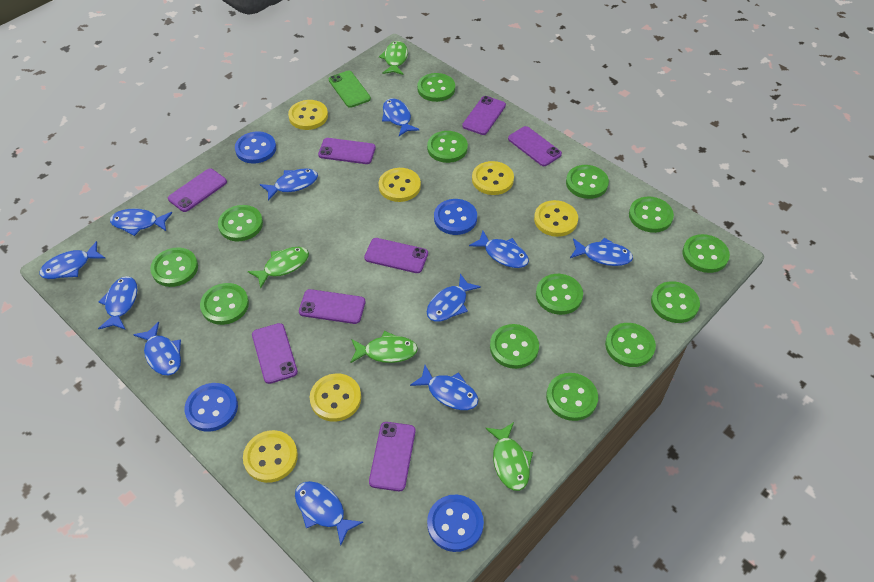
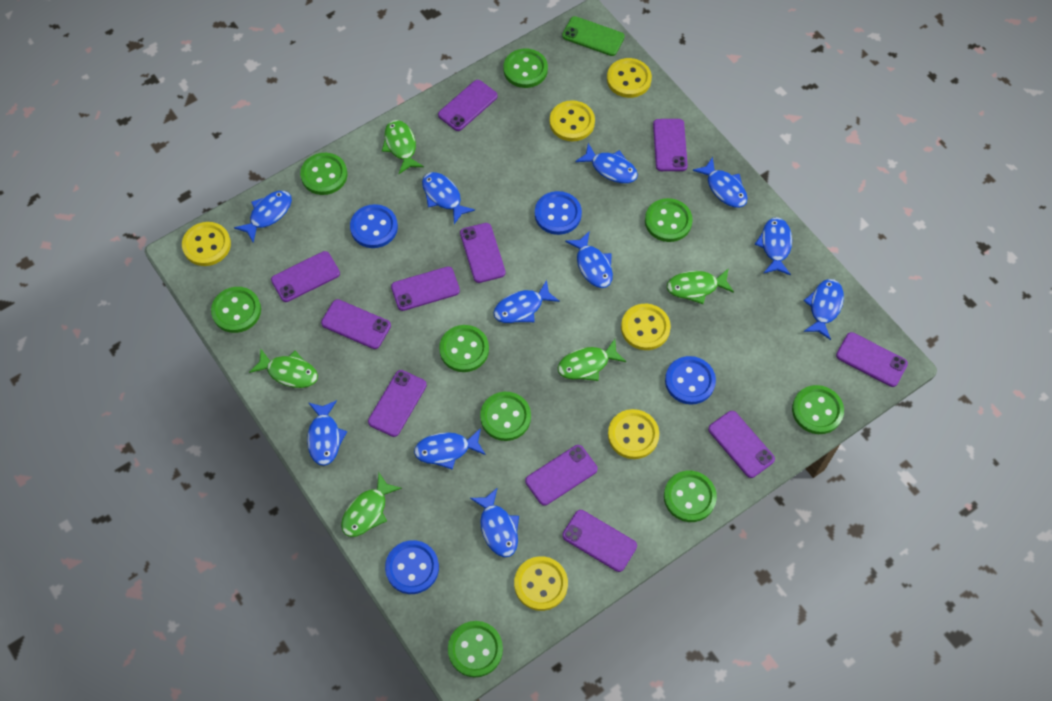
green button: [150,247,198,287] [200,283,249,325] [218,205,263,241] [417,73,455,102] [427,131,468,163] [490,324,539,369] [536,274,583,315] [546,373,598,421] [566,165,609,199] [605,323,656,367] [629,197,674,233] [651,281,700,323] [682,234,730,273] = 13 -> [211,287,261,333] [300,153,347,195] [439,325,489,372] [448,621,503,678] [480,392,531,441] [503,48,548,88] [645,198,693,242] [664,471,717,522] [792,385,844,434] = 9
green fish: [248,247,309,288] [350,331,418,363] [379,41,408,75] [485,422,533,491] = 4 -> [249,348,318,388] [341,473,402,537] [382,120,424,174] [558,339,626,381] [667,269,734,304] = 5
purple phone: [168,169,227,212] [252,323,298,384] [299,289,365,324] [318,138,376,164] [364,238,428,273] [369,422,415,491] [462,96,506,135] [508,126,562,166] = 8 -> [271,251,340,302] [321,299,391,349] [368,370,427,437] [391,267,460,311] [438,80,498,131] [460,223,506,283] [525,445,597,506] [562,510,637,572] [653,119,688,171] [708,411,775,478] [836,332,908,387] = 11

